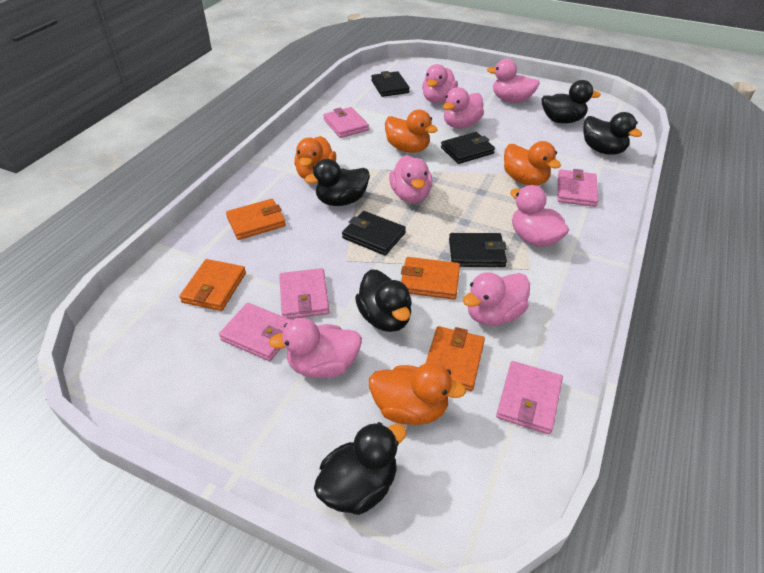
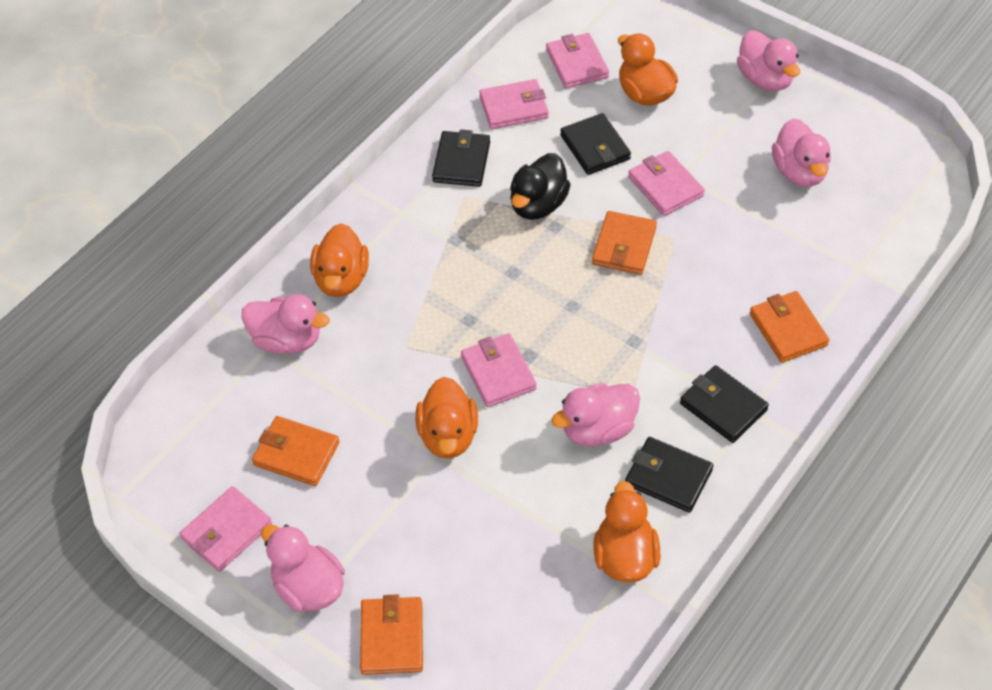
black duck: [304,159,370,206] [314,422,407,515] [355,269,412,332] [541,80,601,124] [583,112,642,155] = 5 -> [510,153,571,220] = 1
pink duck: [268,318,362,378] [389,155,432,203] [422,64,458,103] [443,87,484,128] [463,272,530,326] [487,59,540,103] [510,185,569,247] = 7 -> [242,294,329,354] [261,525,345,612] [551,383,640,446] [737,30,800,91] [772,118,831,187] = 5

